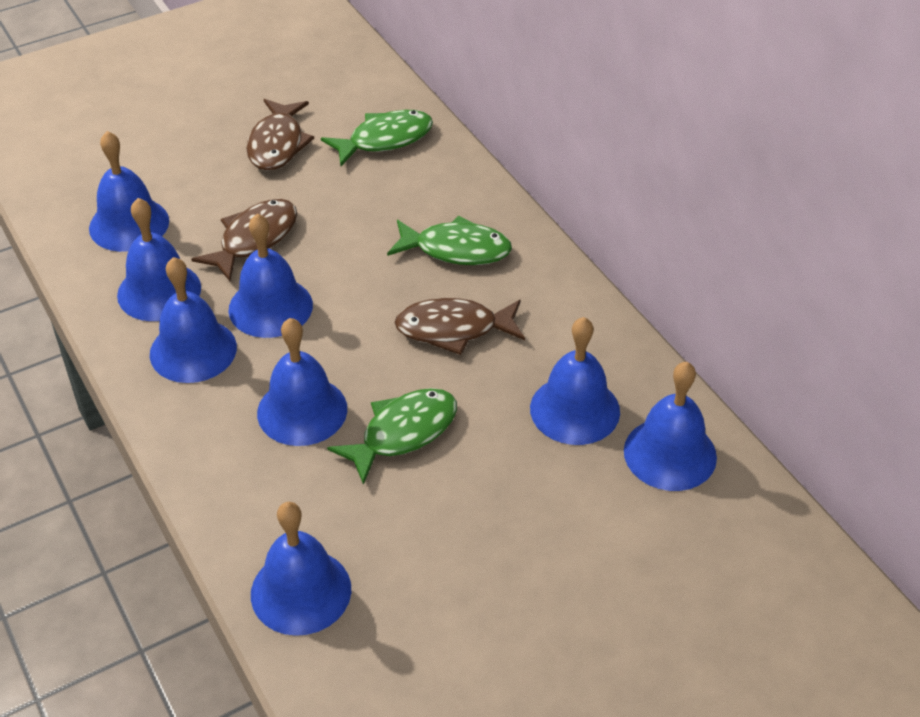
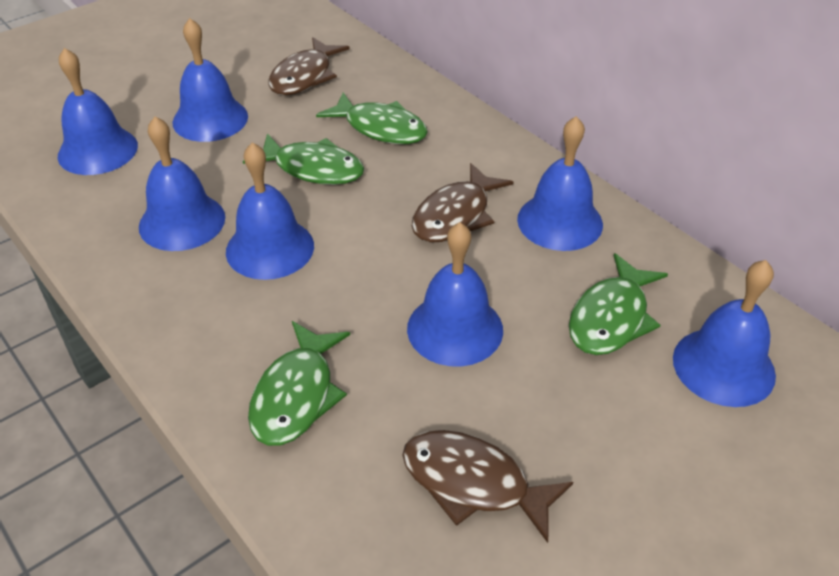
blue bell: [89,131,169,252] [117,198,201,321] [150,257,237,383] [229,214,313,338] [251,502,351,636] [257,318,347,446] [530,317,620,445] [624,362,717,491] = 8 -> [58,48,138,175] [139,116,225,251] [173,18,248,142] [226,142,314,280] [407,222,503,367] [517,116,603,251] [673,260,776,407] = 7
green fish: [321,110,433,166] [327,388,457,485] [387,215,512,265] = 3 -> [243,133,364,185] [248,321,350,446] [316,92,428,144] [569,253,668,355] = 4

